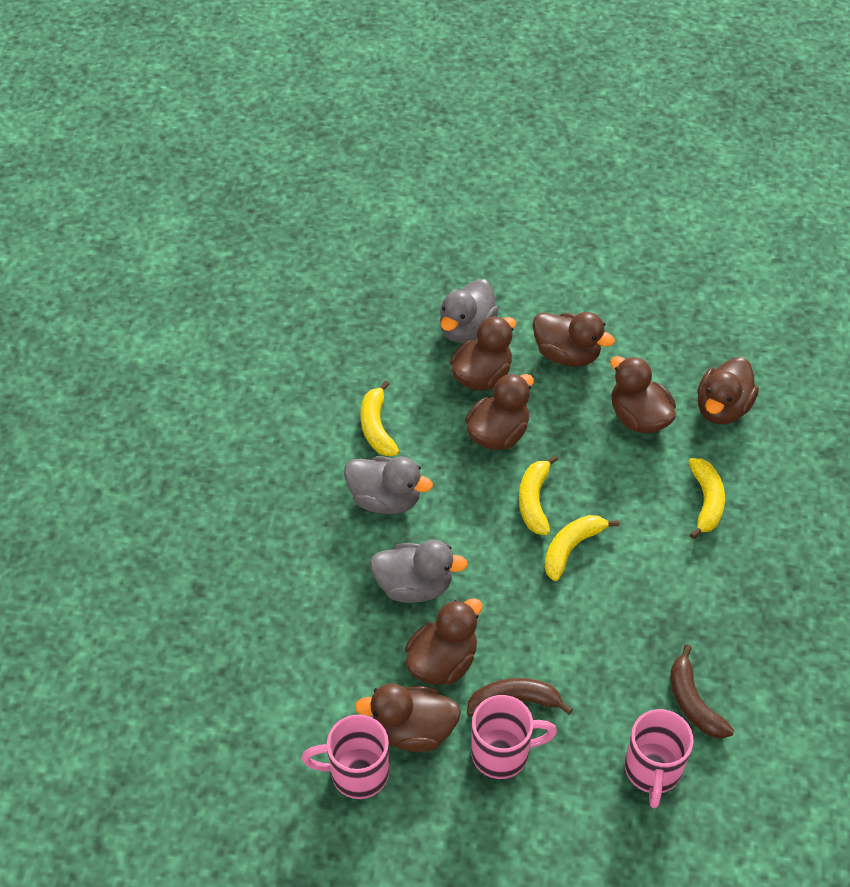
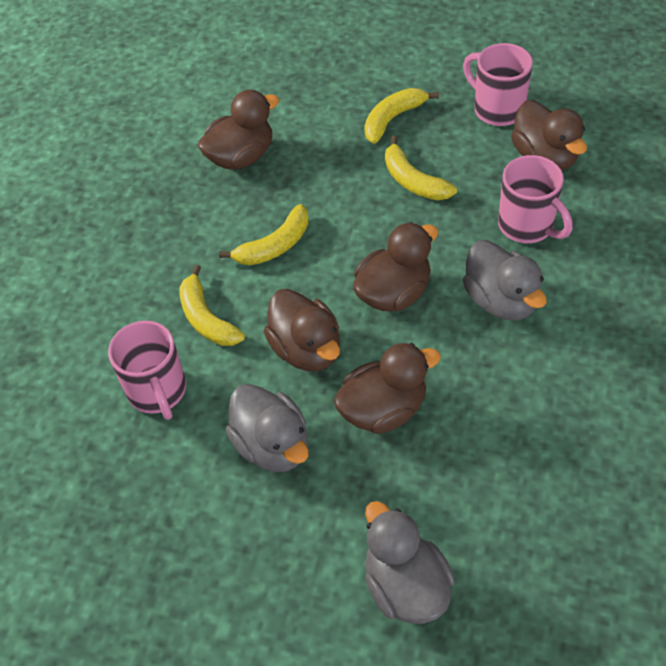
brown banana: [467,678,573,717] [670,645,734,739] = 2 -> none = 0
brown duck: [355,683,461,752] [405,598,482,685] [450,316,516,391] [465,373,534,450] [533,312,615,367] [610,356,676,433] [697,357,759,424] = 7 -> [198,90,279,170] [264,289,340,371] [334,343,441,434] [353,222,438,311] [511,100,587,170] = 5

